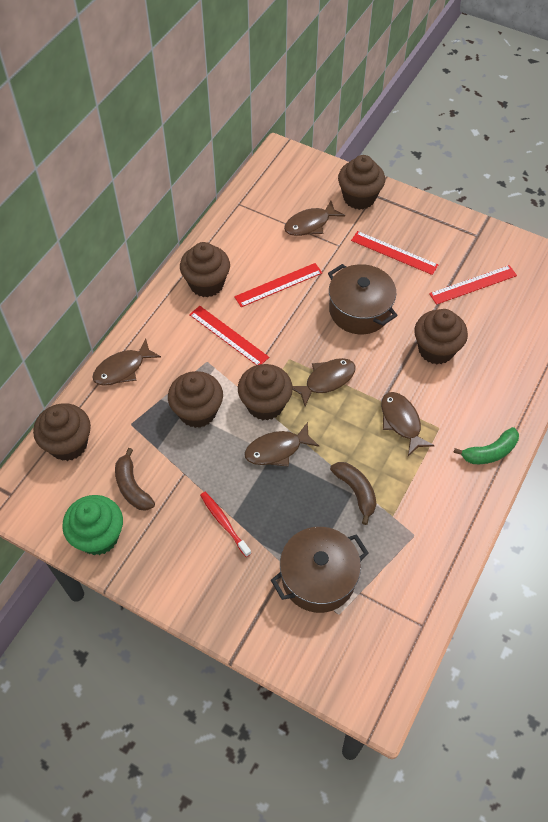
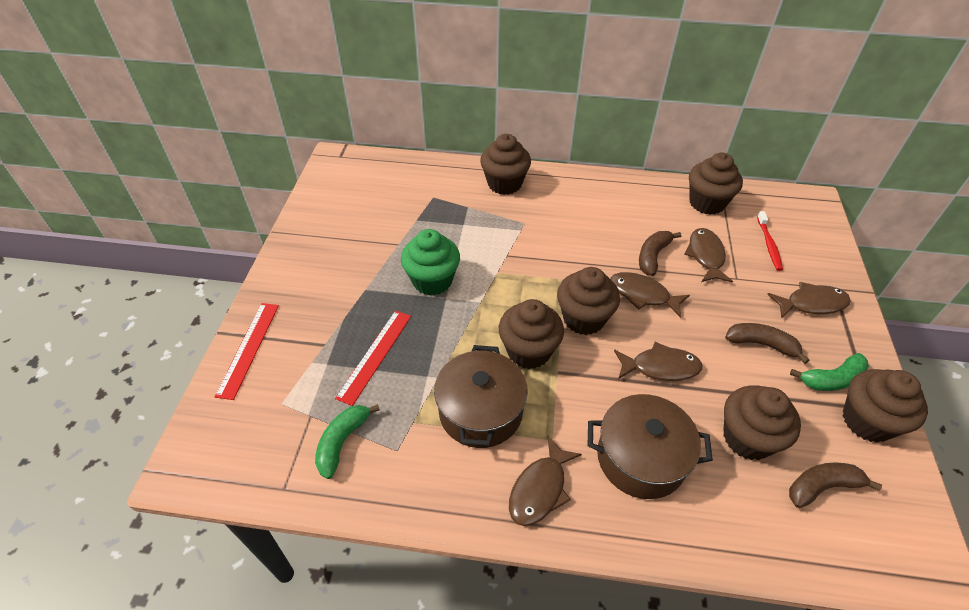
brown banana: [115,448,155,511] [330,462,376,525] = 2 -> [639,231,681,276] [725,323,809,364] [789,462,882,508] = 3
green banana: [453,427,519,464] = 1 -> [315,404,380,479] [790,353,869,391] = 2
red ruler: [189,306,269,365] [234,263,322,307] [351,231,438,275] [429,265,517,305] = 4 -> [215,303,279,400] [335,310,411,406] = 2

